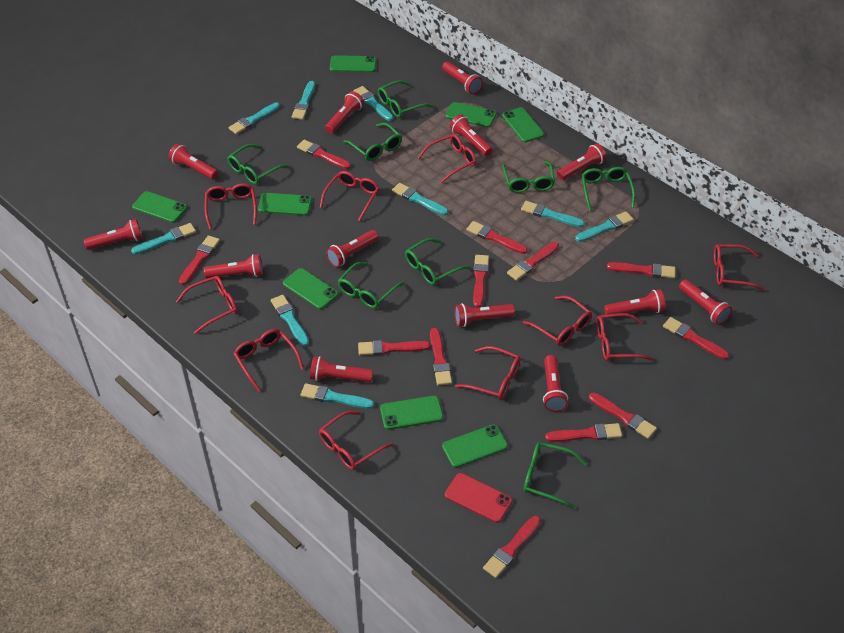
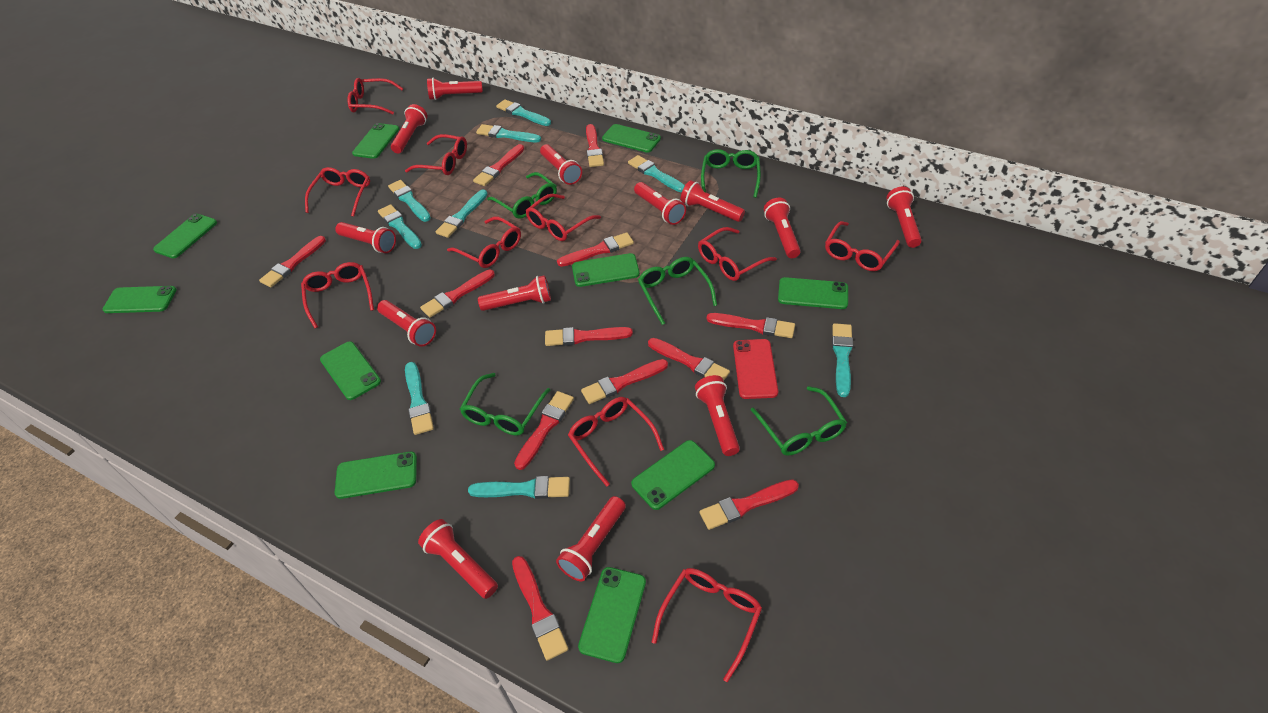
green glasses: [228,144,289,184] [338,262,404,308] [343,123,402,161] [378,80,433,118] [405,238,469,285] [502,161,555,193] [524,442,587,509] [581,167,635,211] = 8 -> [460,373,550,435] [487,172,557,219] [638,257,717,325] [701,149,761,198] [751,386,847,456] = 5
green phone: [132,191,187,223] [258,193,312,216] [283,268,338,309] [330,55,376,72] [380,396,443,430] [442,424,508,468] [446,102,496,127] [502,107,544,142] = 8 -> [103,286,177,313] [153,214,217,258] [320,341,381,400] [335,452,417,499] [352,123,399,159] [572,253,640,287] [578,567,646,663] [602,124,661,153] [631,440,715,510] [778,277,848,309] = 10

